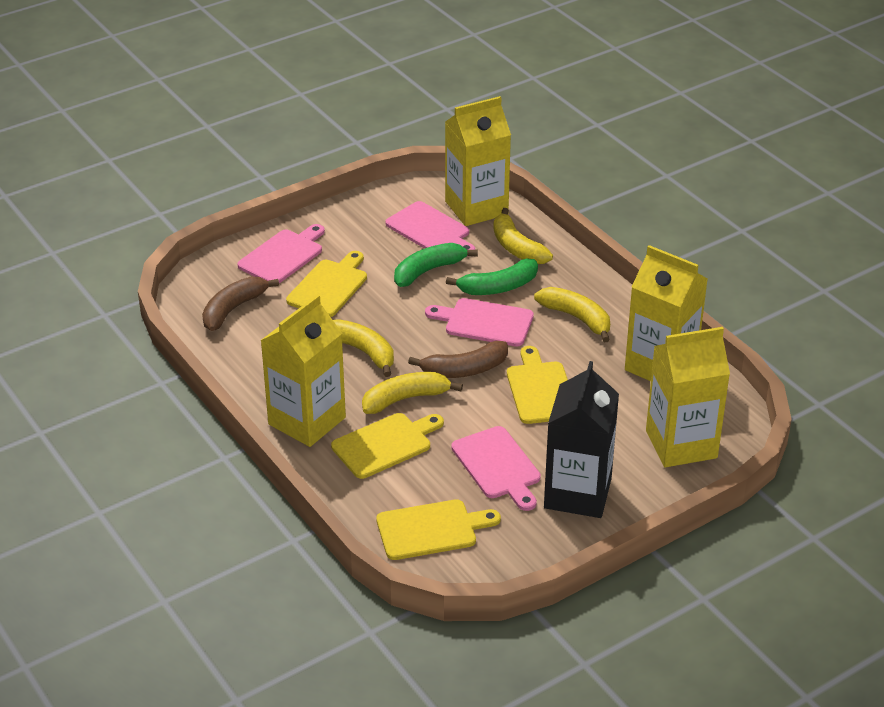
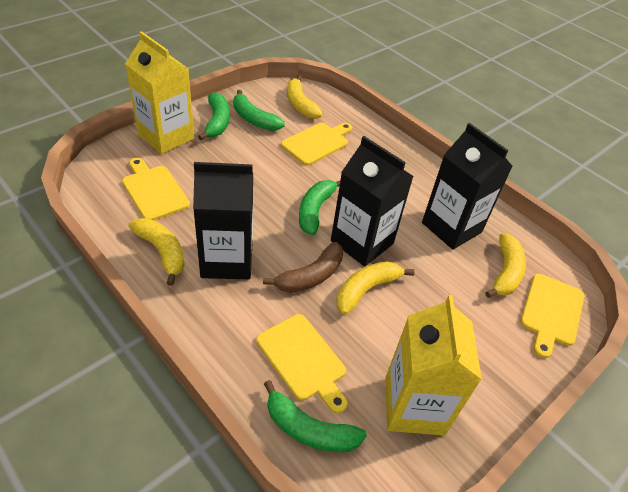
black carton: [544,361,619,518] = 1 -> [193,162,253,279] [331,136,414,267] [422,123,513,250] = 3
brown banana: [202,276,279,331] [408,341,508,378] = 2 -> [263,242,343,293] = 1
green banana: [394,243,478,287] [446,258,538,295] = 2 -> [198,92,230,140] [233,90,285,131] [264,380,367,452] [299,180,340,235] = 4
pink cutting board: [237,224,325,283] [385,201,475,250] [425,298,534,347] [451,426,541,511] = 4 -> none = 0
yellow carton: [260,294,346,447] [445,96,511,226] [625,245,708,381] [646,327,730,467] = 4 -> [125,31,194,154] [385,295,482,436] = 2

